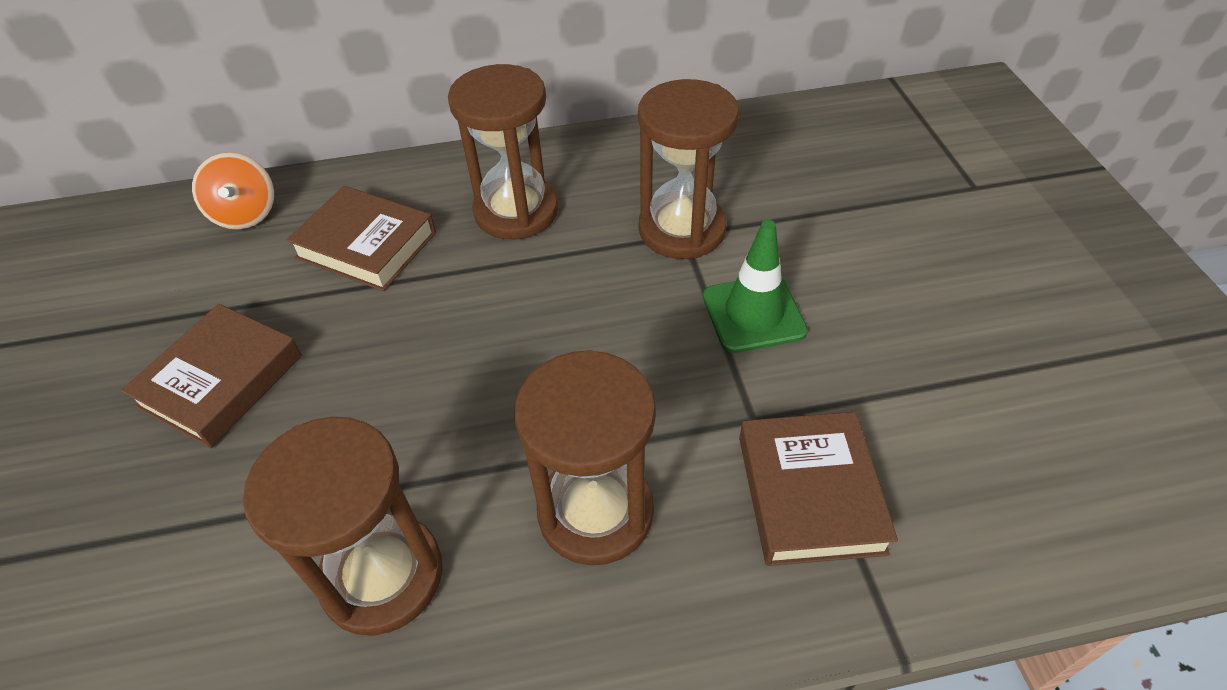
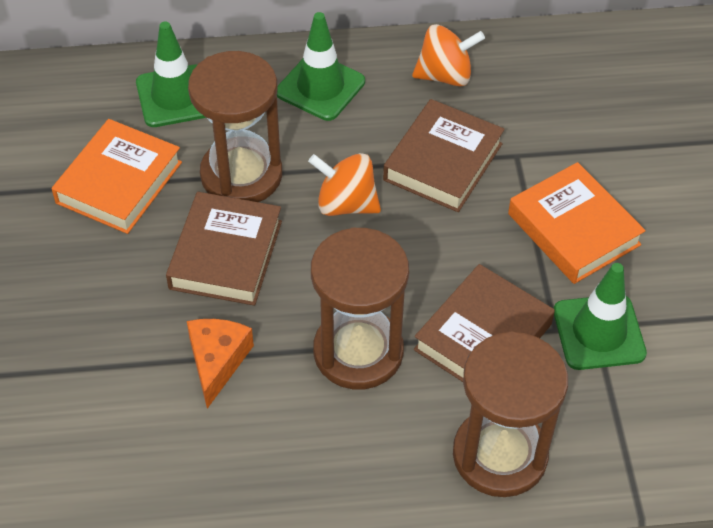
brown hourglass: [243,417,442,636] [448,64,558,239] [515,350,656,566] [638,79,739,259] = 4 -> [188,51,282,202] [311,227,409,389] [453,332,568,497] = 3
green traffic cone: [703,220,808,353] = 1 -> [136,21,206,127] [277,12,365,121] [553,263,647,370] = 3
orange book: none = 0 -> [52,119,182,234] [508,162,646,284] = 2
orange cheese: none = 0 -> [187,319,254,409] = 1
orange spinning top: [192,152,274,230] = 1 -> [308,153,381,216] [412,24,485,87] = 2

